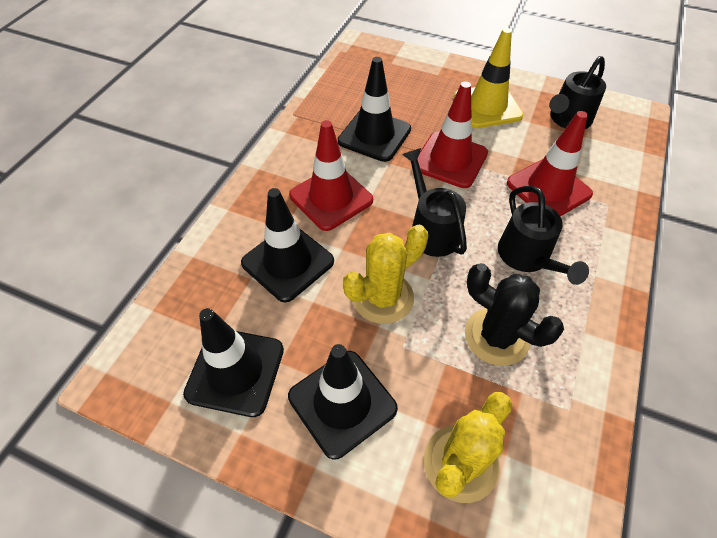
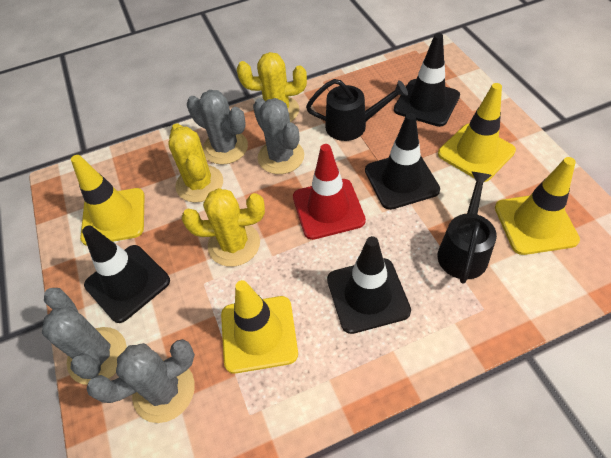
black cactus: [465,263,564,366] = 1 -> none = 0
black watering can: [402,148,467,257] [498,186,589,285] [549,56,606,129] = 3 -> [306,79,408,141] [437,172,497,284] = 2
grey cactus: none = 0 -> [42,288,127,385] [86,339,195,423] [187,90,248,165] [253,98,304,174] = 4
red traffic cone: [289,120,373,231] [417,81,488,188] [507,111,593,216] = 3 -> [293,144,366,240] = 1
yellow cactus: [343,225,428,324] [424,392,513,503] = 2 -> [168,123,223,203] [182,188,265,267] [237,52,307,122] = 3
yellow traffic cone: [454,28,524,128] = 1 -> [71,155,145,246] [221,280,298,374] [438,83,516,182] [495,157,580,255] = 4

